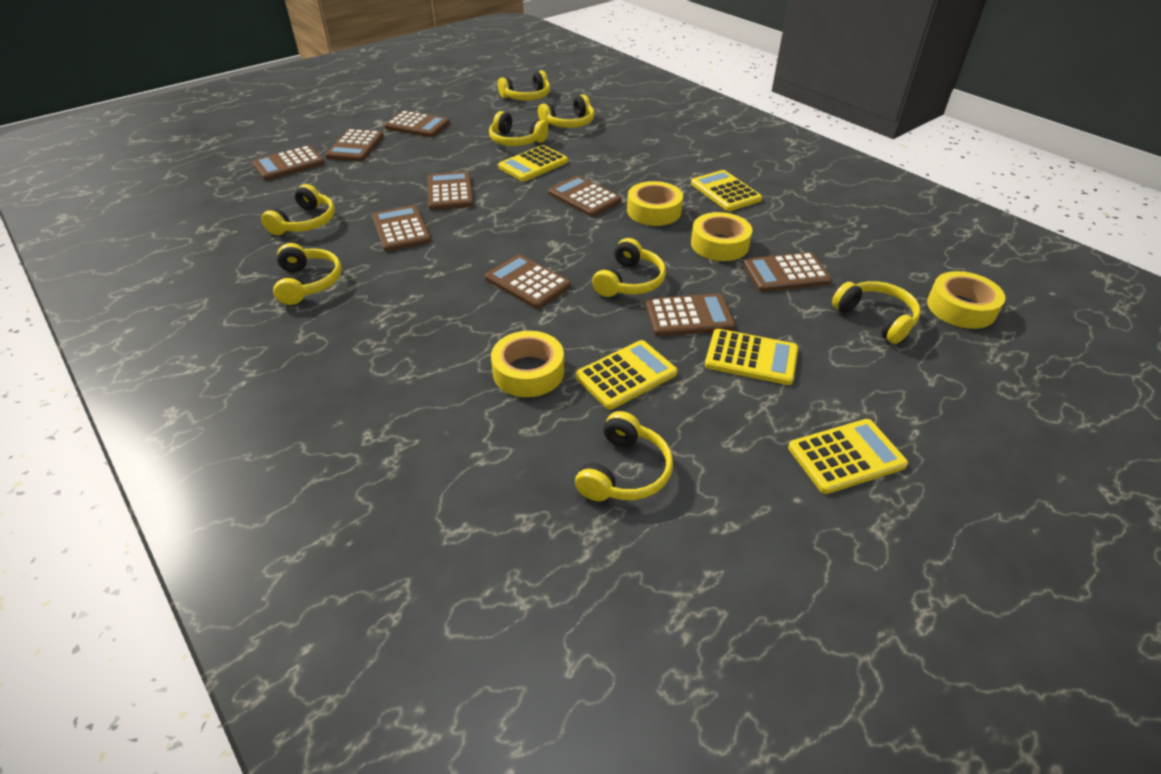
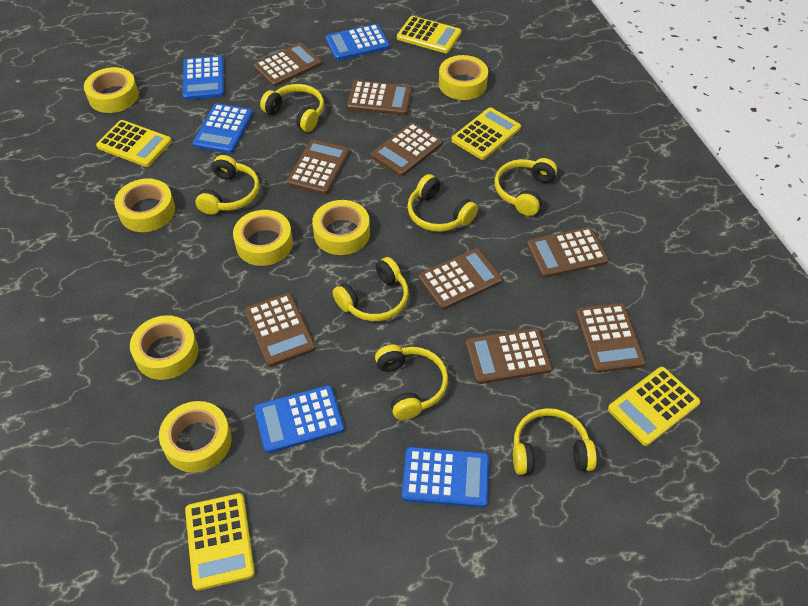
blue calculator: none = 0 -> [183,56,224,100] [193,103,253,154] [254,385,344,453] [325,24,390,60] [402,447,489,508] = 5
yellow headphones: [261,184,335,236] [273,243,342,305] [489,111,548,146] [498,70,550,100] [538,94,595,128] [575,411,673,501] [592,238,666,297] [832,281,921,344] = 8 -> [195,155,259,215] [260,84,324,132] [332,257,409,321] [375,345,448,420] [408,174,478,232] [494,158,557,216] [513,408,597,475] = 7
yellow tape: [491,331,564,397] [627,181,683,226] [691,212,752,261] [927,271,1005,329] = 4 -> [84,67,139,113] [114,179,175,232] [130,315,198,380] [159,401,232,473] [233,210,293,266] [312,200,370,255] [439,55,488,100] = 7

